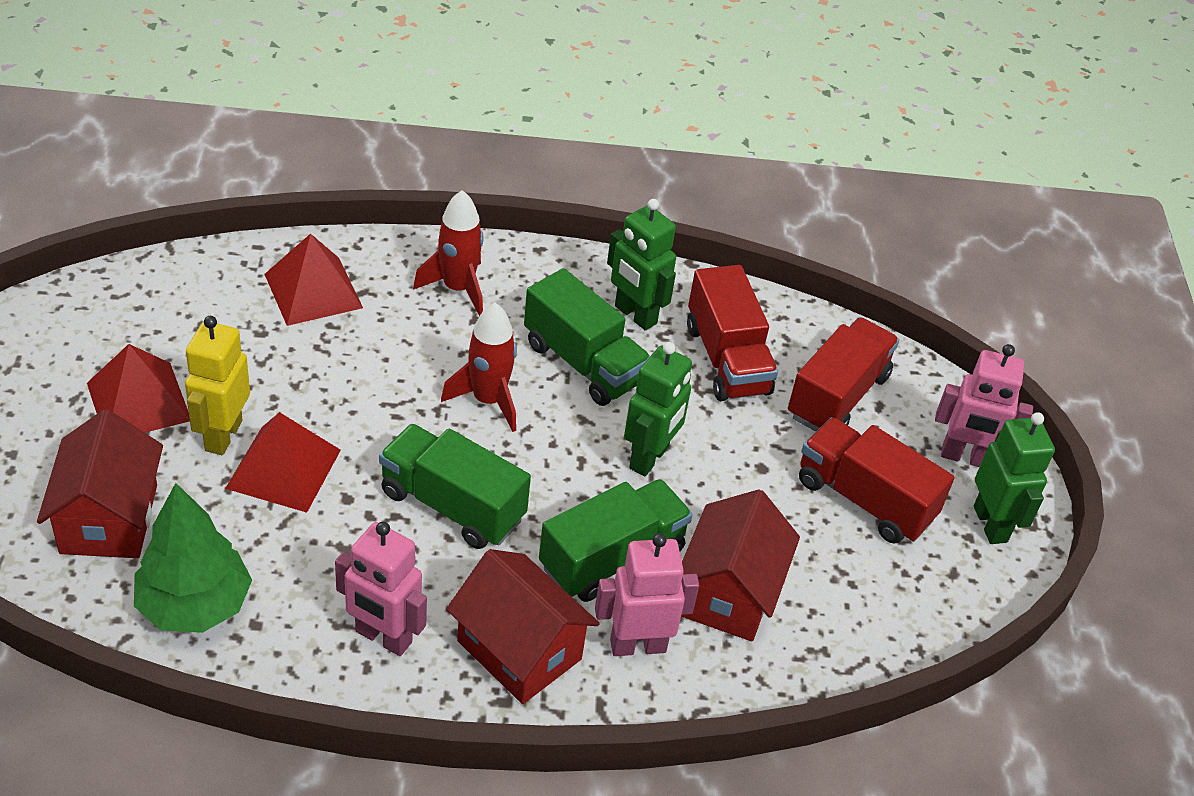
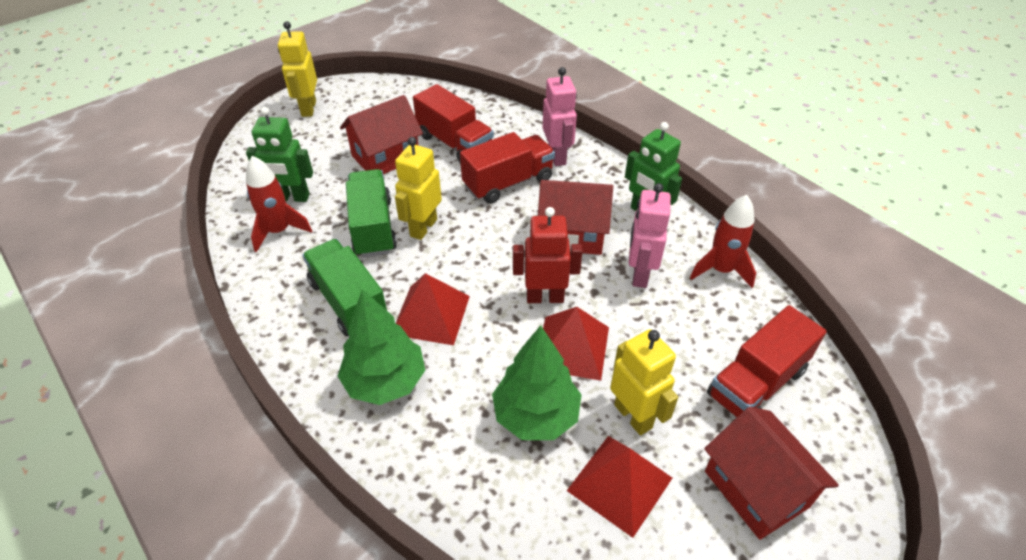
green robot: [607,199,676,330] [624,342,692,476] [974,412,1055,544] = 3 -> [246,107,313,202] [625,122,682,211] = 2
green tree: [134,483,252,633] = 1 -> [338,289,425,405] [492,325,581,440] = 2
green truck: [379,424,531,549] [524,268,650,406] [539,479,693,602] = 3 -> [302,239,387,336] [346,169,397,257] = 2
pink robot: [335,522,427,656] [595,533,699,656] [935,344,1033,467] = 3 -> [542,67,577,166] [629,183,671,288] = 2
red robot: none = 0 -> [513,207,582,303] = 1
yellow robot: [185,316,250,455] = 1 -> [278,21,317,117] [395,137,442,240] [610,329,678,436] = 3

